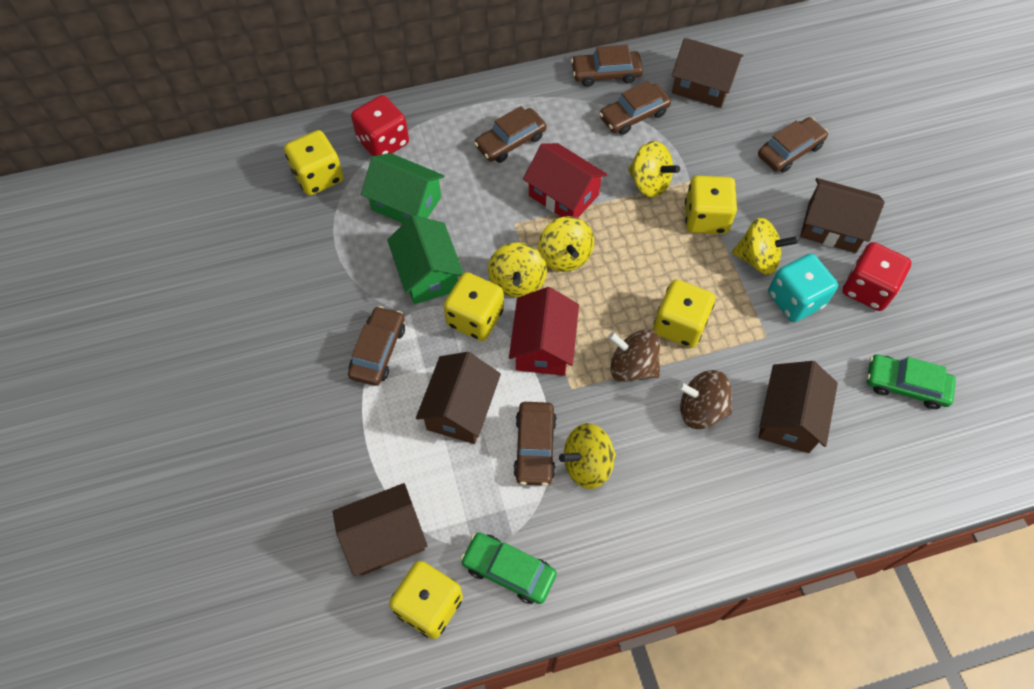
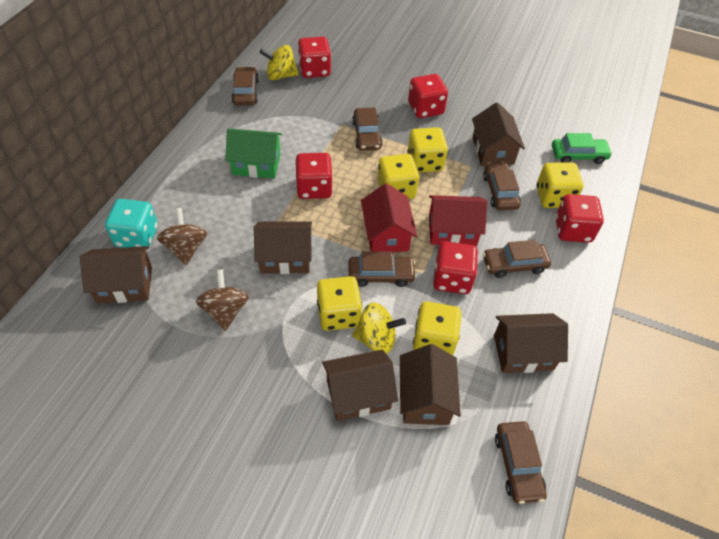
brown house: [332,483,428,576] [416,352,501,444] [672,38,743,108] [758,361,838,453] [800,178,885,253] = 5 -> [80,246,152,304] [254,222,312,274] [322,350,398,421] [400,344,461,425] [472,102,525,166] [494,313,568,373] = 6
green car: [461,532,557,604] [867,354,956,409] = 2 -> [552,133,612,164] = 1
green house: [361,153,445,224] [387,215,464,304] = 2 -> [225,129,282,179] = 1
red dice: [351,95,409,156] [843,242,911,311] = 2 -> [295,153,333,199] [298,36,331,78] [408,74,448,118] [433,241,478,294] [556,194,604,243] = 5
yellow spinning top: [488,242,547,298] [538,216,594,272] [559,423,616,489] [628,141,680,197] [732,218,798,275] = 5 -> [260,45,299,80] [352,303,406,354] = 2

